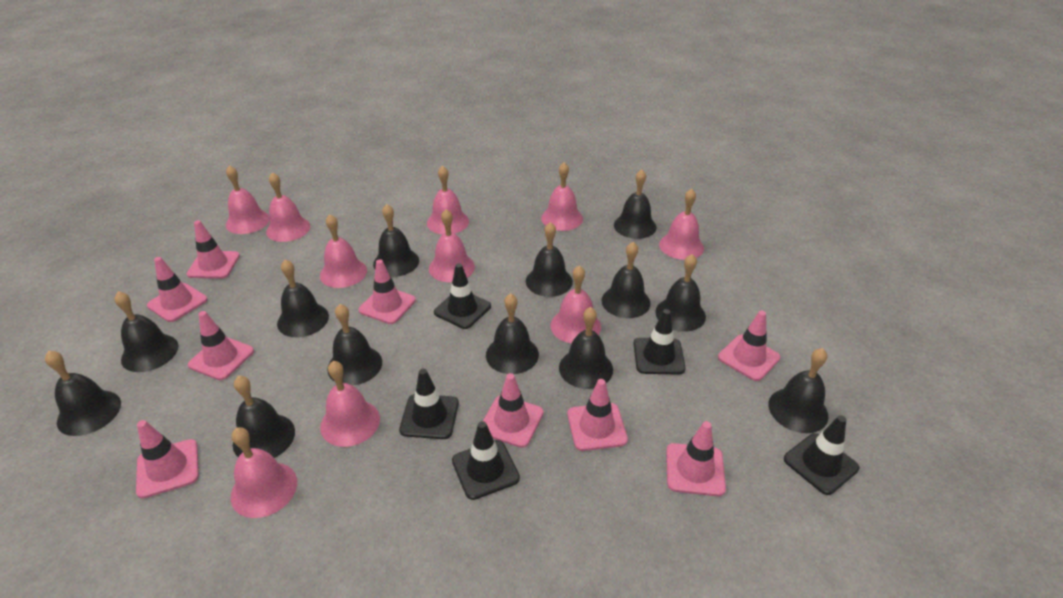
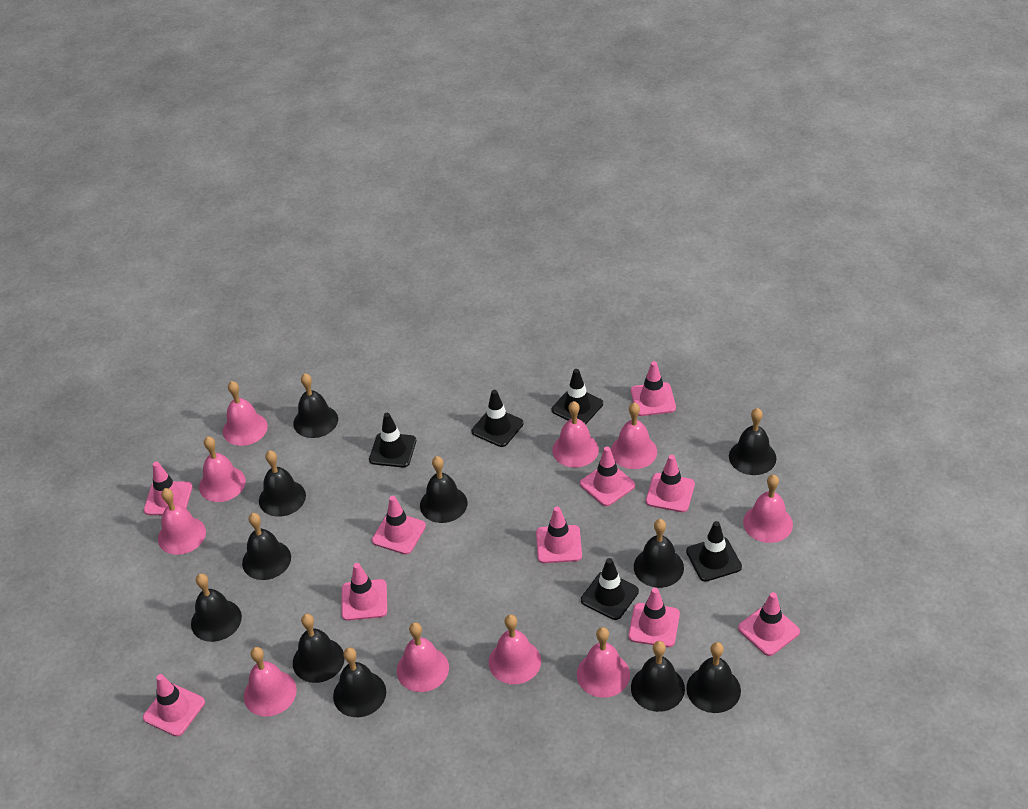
black bell: [45,351,121,436] [114,291,178,372] [233,376,295,458] [277,259,329,337] [327,304,382,385] [373,204,419,277] [486,293,539,374] [526,222,573,297] [559,307,613,389] [601,242,650,318] [614,170,656,239] [655,254,706,332] [768,348,828,433] = 13 -> [191,574,242,642] [242,513,291,580] [259,450,306,517] [293,373,338,438] [293,614,345,683] [333,647,386,717] [420,456,467,523] [631,641,685,712] [634,519,684,588] [686,642,741,713] [729,408,777,475] = 11
pink traffic cone: [136,420,199,499] [147,257,207,322] [187,220,240,279] [188,311,254,380] [358,259,416,324] [483,373,544,448] [567,379,628,451] [666,421,726,496] [718,310,781,381] = 9 -> [143,674,205,737] [144,461,193,515] [342,563,387,621] [372,496,426,555] [536,507,582,563] [580,447,635,506] [628,588,680,647] [631,361,676,416] [646,455,695,512] [738,592,800,656] = 10

